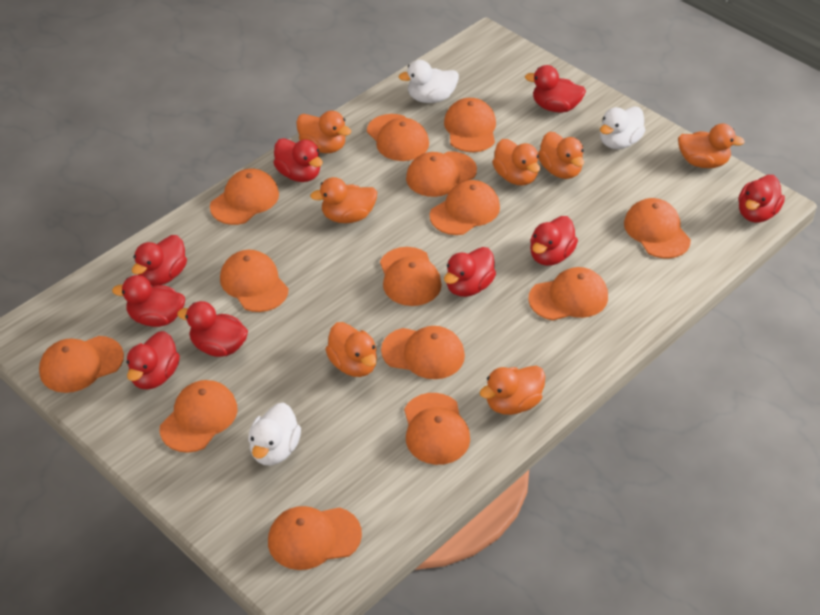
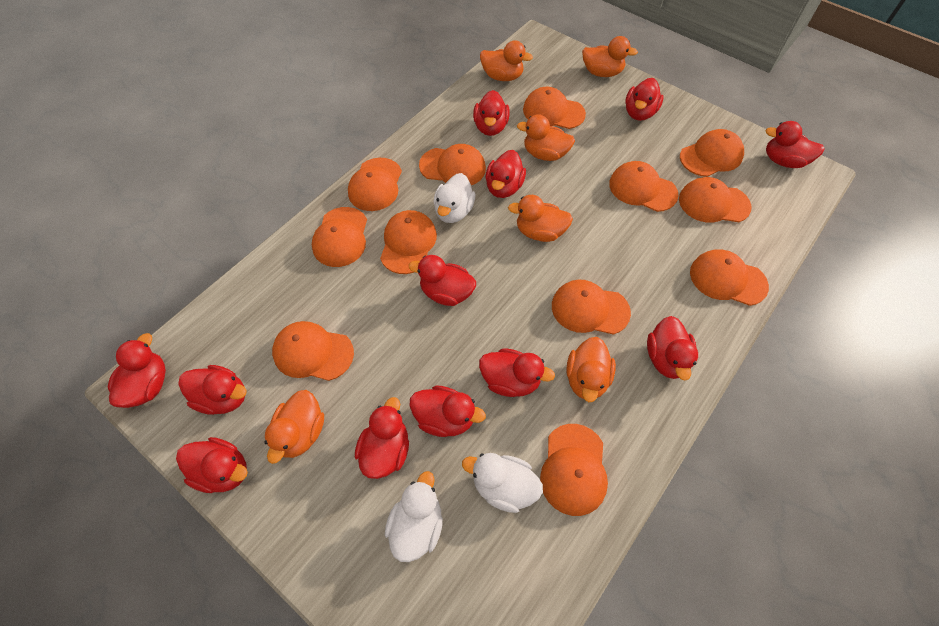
orange cap: [39,336,124,393] [160,380,238,453] [210,169,279,225] [220,250,289,312] [268,506,362,570] [367,114,429,161] [380,247,442,306] [381,326,465,379] [404,393,470,465] [406,151,477,197] [430,180,500,235] [444,98,496,152] [528,267,608,320] [624,198,691,258] = 14 -> [272,321,354,381] [312,207,367,267] [348,158,402,211] [380,210,437,274] [419,144,486,185] [523,87,586,129] [540,424,608,516] [552,280,631,335] [609,161,678,212] [679,177,751,223] [680,129,744,177] [690,249,769,306] = 12
orange duck: [296,111,351,153] [310,177,377,223] [325,322,377,377] [480,366,545,415] [492,139,540,185] [538,132,584,179] [678,124,745,168] = 7 -> [265,390,324,464] [480,40,533,81] [508,195,573,242] [517,114,575,161] [566,337,616,402] [582,36,638,77] = 6
red duck: [112,275,185,327] [126,331,180,389] [132,235,187,286] [177,301,248,357] [274,138,323,182] [444,247,496,297] [525,65,586,113] [530,216,578,266] [738,175,785,223] = 9 -> [108,333,166,408] [176,437,248,493] [178,365,247,415] [355,397,409,479] [409,255,476,306] [409,386,486,437] [473,90,510,136] [479,348,555,397] [485,150,526,198] [625,78,664,121] [647,316,698,381] [765,121,825,168] = 12

